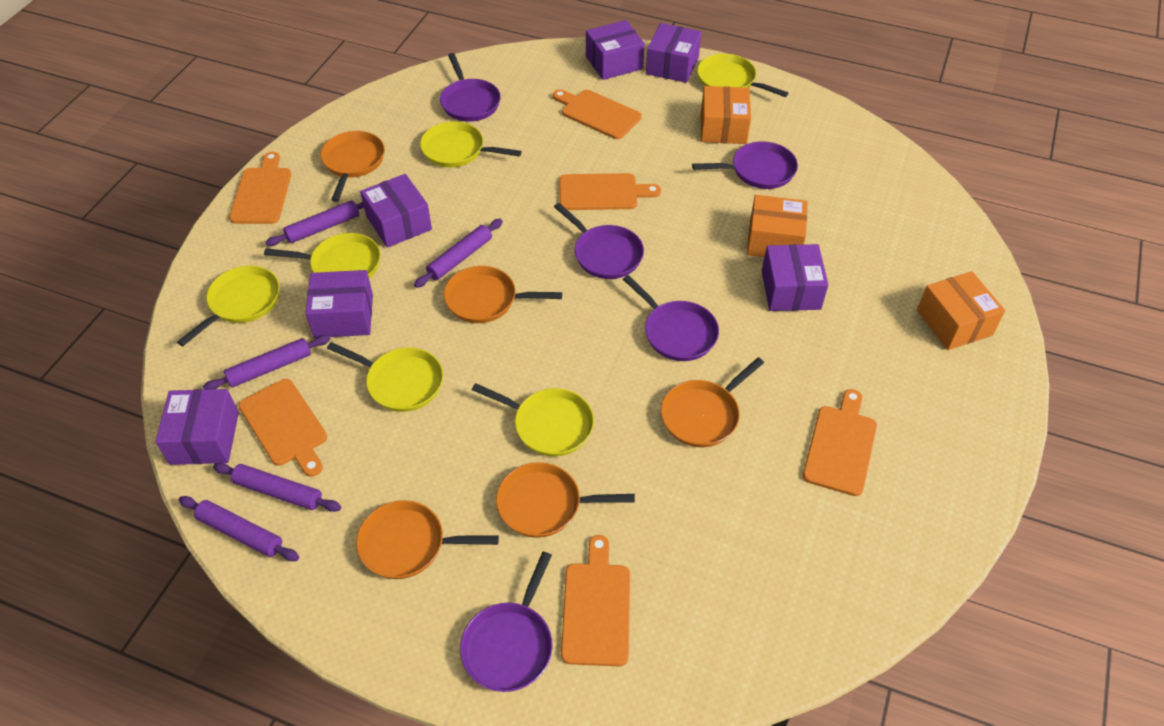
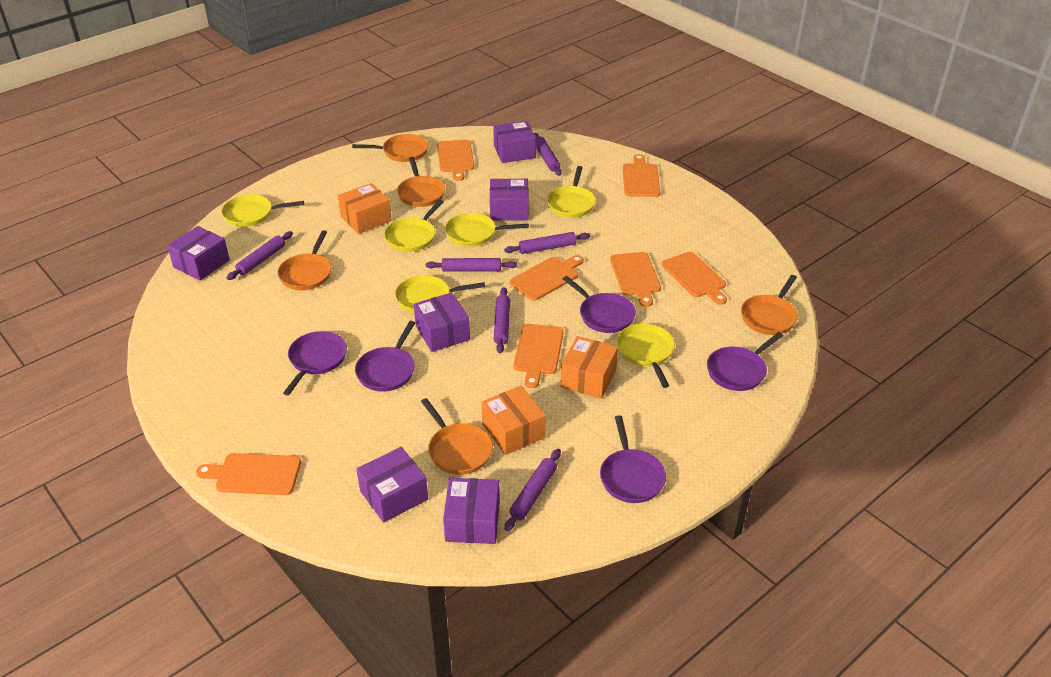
orange cutting board: [229,152,291,224] [239,379,327,477] [553,89,642,139] [559,173,661,210] [561,535,630,666] [803,389,877,496] = 6 -> [196,453,301,495] [437,140,474,181] [510,255,584,301] [513,324,564,388] [610,252,661,307] [623,154,660,197] [661,252,727,305] = 7
purple rolling pin: [179,496,299,561] [203,335,330,390] [213,462,341,512] [266,200,364,246] [414,219,503,288] = 5 -> [227,231,293,280] [426,258,517,272] [494,287,510,353] [504,232,590,254] [505,449,561,531] [534,133,562,176] = 6

